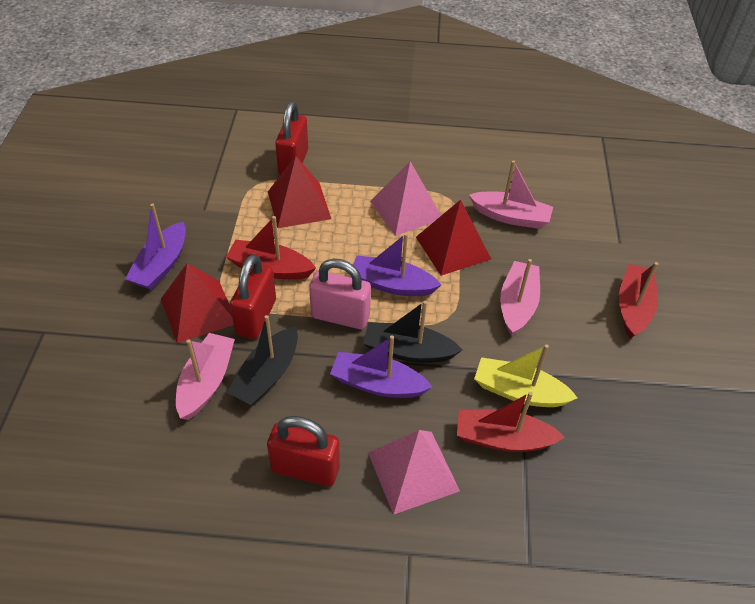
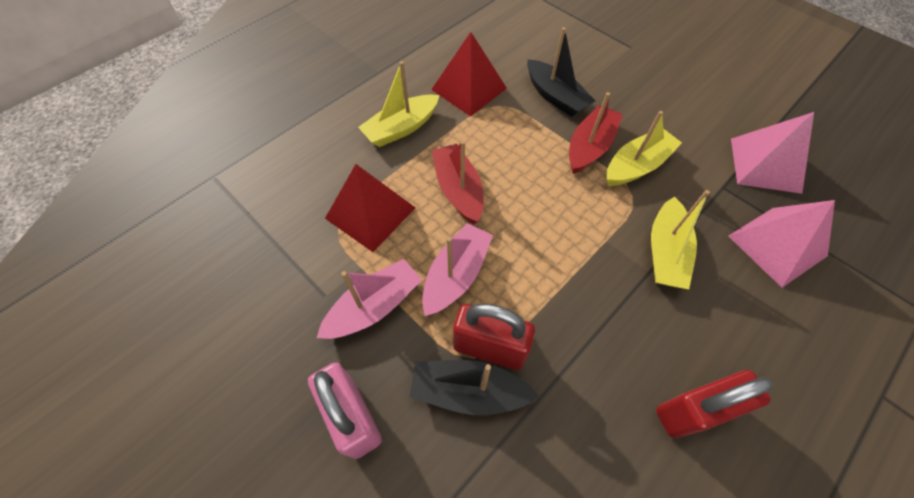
pink boat: [176,333,235,420] [469,160,553,229] [500,259,540,336] = 3 -> [317,259,422,339] [422,223,493,316] = 2
purple boat: [125,203,186,290] [330,335,432,398] [353,233,441,296] = 3 -> none = 0
red boat: [226,216,316,279] [457,392,564,452] [619,262,658,339] = 3 -> [432,141,484,224] [569,92,623,174] = 2
red padlock: [230,254,276,339] [267,416,340,486] [275,101,308,175] = 3 -> [453,304,535,370] [656,370,773,438] = 2
red pyramid: [161,263,234,343] [268,156,331,228] [416,200,491,276] = 3 -> [325,164,416,252] [431,32,507,116] = 2
yellow boat: [474,344,577,407] = 1 -> [358,61,439,147] [607,111,682,186] [651,190,710,289] = 3

